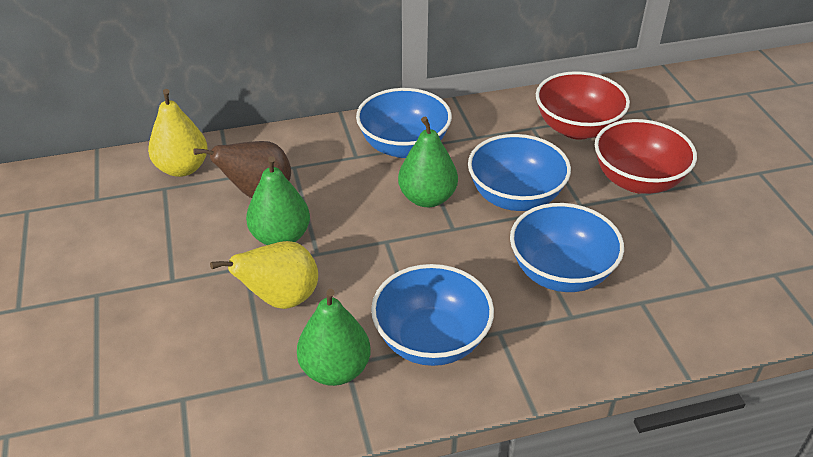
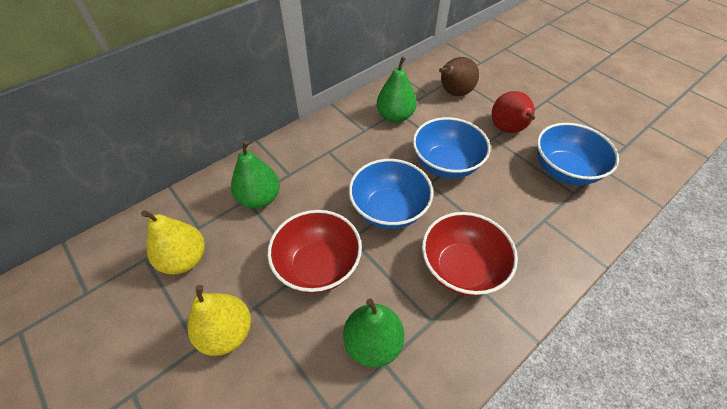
blue bowl: [356,88,452,158] [371,264,494,366] [468,134,571,211] [510,203,624,292] = 4 -> [349,159,433,229] [413,117,490,179] [537,123,619,185] = 3
red pear: none = 0 -> [492,91,535,133] = 1

